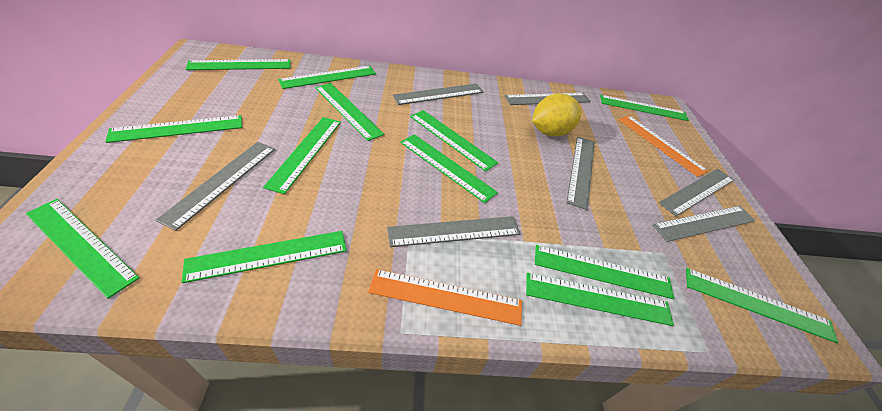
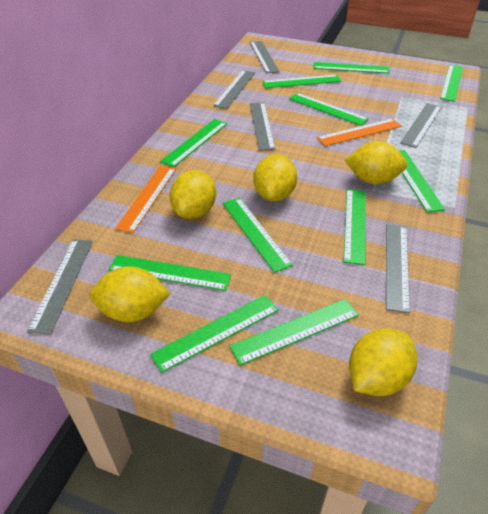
green ruler: [26,199,140,299] [105,115,242,143] [182,231,347,283] [186,59,291,70] [263,117,341,194] [278,66,376,89] [315,83,384,141] [400,134,498,203] [410,110,498,172] [526,273,674,326] [535,245,674,299] [600,95,689,121] [686,268,838,343] = 13 -> [109,255,231,291] [150,295,278,373] [160,119,227,167] [223,198,293,273] [230,299,359,365] [262,75,341,88] [289,93,369,126] [313,62,390,74] [343,189,366,265] [399,150,445,212] [440,65,463,102] = 11
grey ruler: [155,142,275,231] [387,216,521,247] [393,84,483,105] [505,93,591,105] [566,137,595,210] [653,206,756,242] [659,169,734,216] = 7 -> [27,239,93,335] [213,70,255,109] [250,41,280,74] [250,103,275,151] [386,224,410,313] [400,103,442,148] = 6
yellow lemon: [532,93,581,137] = 1 -> [90,266,171,322] [169,170,216,219] [253,154,297,201] [345,141,407,184] [349,328,417,396] = 5

